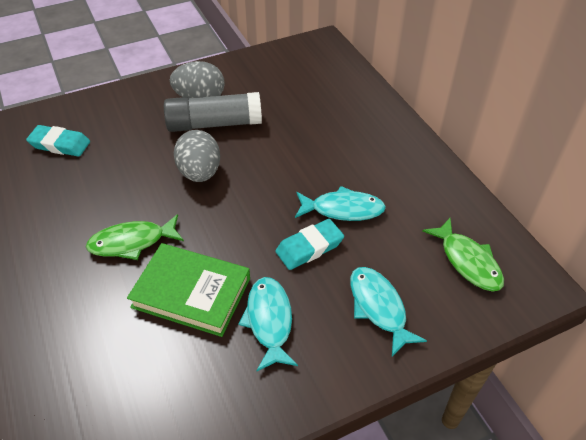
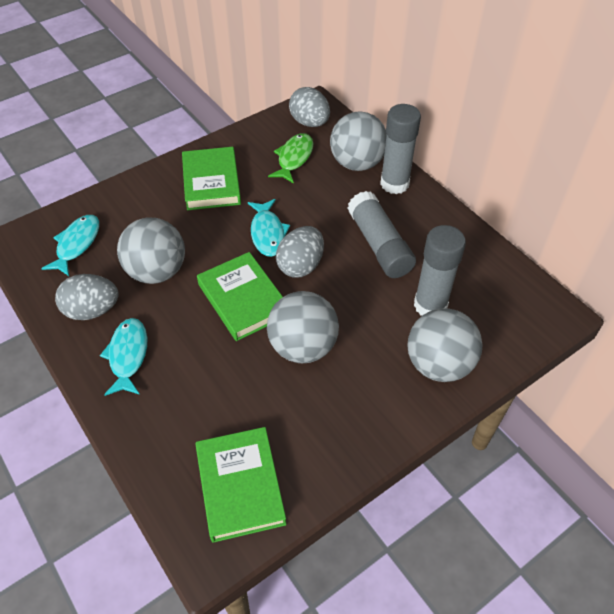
green book: [127,243,250,337] = 1 -> [182,147,241,210] [195,427,287,543] [197,252,283,341] = 3
green fish: [86,214,184,260] [422,218,504,291] = 2 -> [268,133,313,184] = 1
grey ball: none = 0 -> [117,217,185,284] [267,291,339,363] [330,111,387,171] [407,308,483,382] = 4
grey egg: [170,61,225,98] [174,130,220,182] = 2 -> [55,274,119,320] [276,226,324,278] [289,87,330,127] = 3
grey glue stick: [164,92,262,132] = 1 -> [347,191,416,278] [380,104,421,194] [414,225,466,316] = 3
turquoise eraser: [26,125,90,157] [275,219,344,270] = 2 -> none = 0

